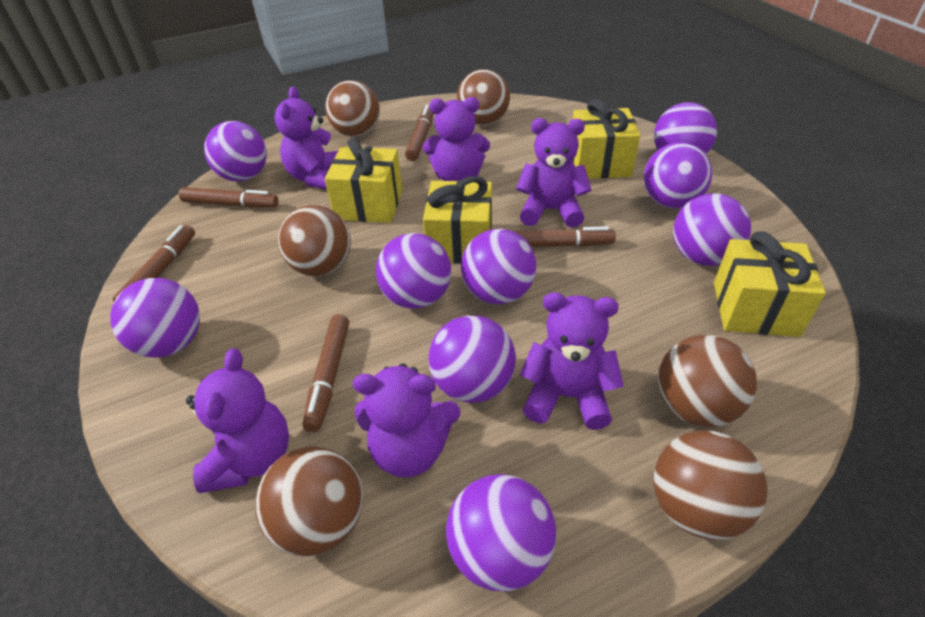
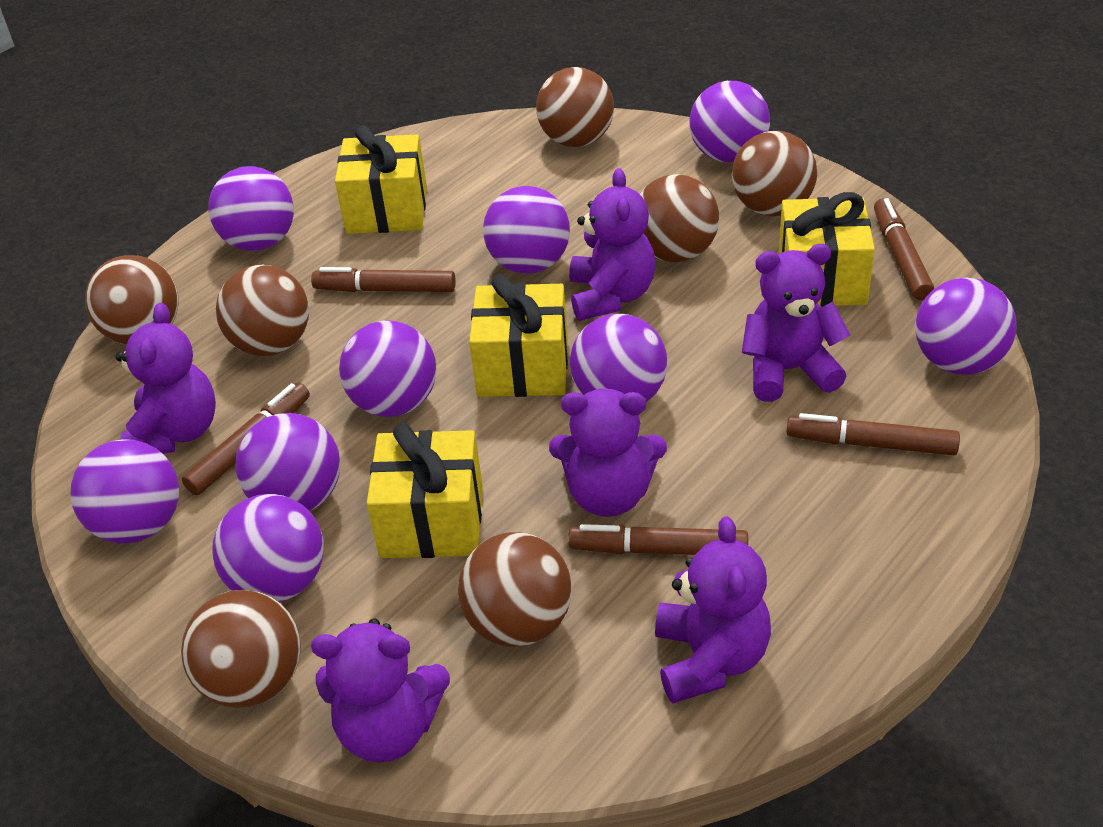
brown ball: [255,447,363,556] [278,205,351,276] [325,80,380,137] [457,69,510,126] [653,430,768,540] [658,335,757,427] = 6 -> [85,255,179,345] [181,590,301,708] [216,264,309,356] [458,532,572,647] [536,67,614,147] [640,174,719,262] [732,131,817,216] = 7

